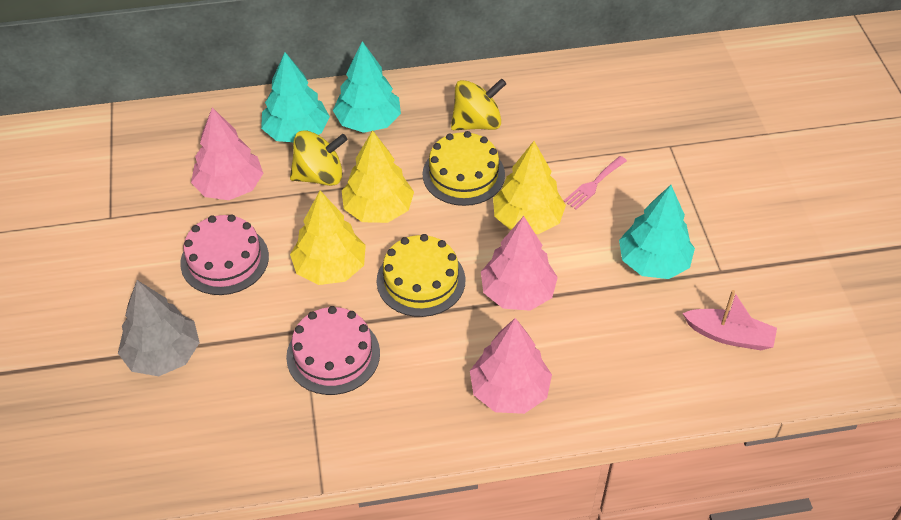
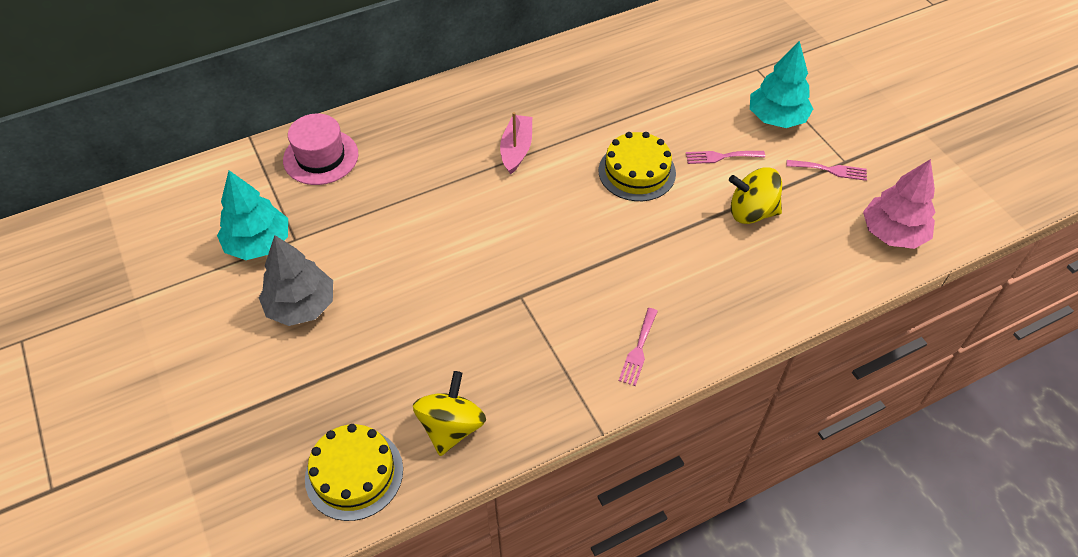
pink cake: [180,214,269,295] [286,306,380,395] = 2 -> none = 0
pink fork: [564,156,627,210] = 1 -> [619,308,658,386] [686,151,765,164] [786,160,867,181] = 3
pink hat: none = 0 -> [283,113,358,185] = 1
pink tree: [191,107,263,200] [470,318,552,414] [481,216,558,311] = 3 -> [863,159,936,249] = 1
turquoise tree: [261,52,330,142] [333,41,401,133] [619,185,695,279] = 3 -> [217,170,288,260] [750,41,813,128] = 2
yellow tree: [290,191,366,285] [342,130,414,223] [493,141,566,234] = 3 -> none = 0

